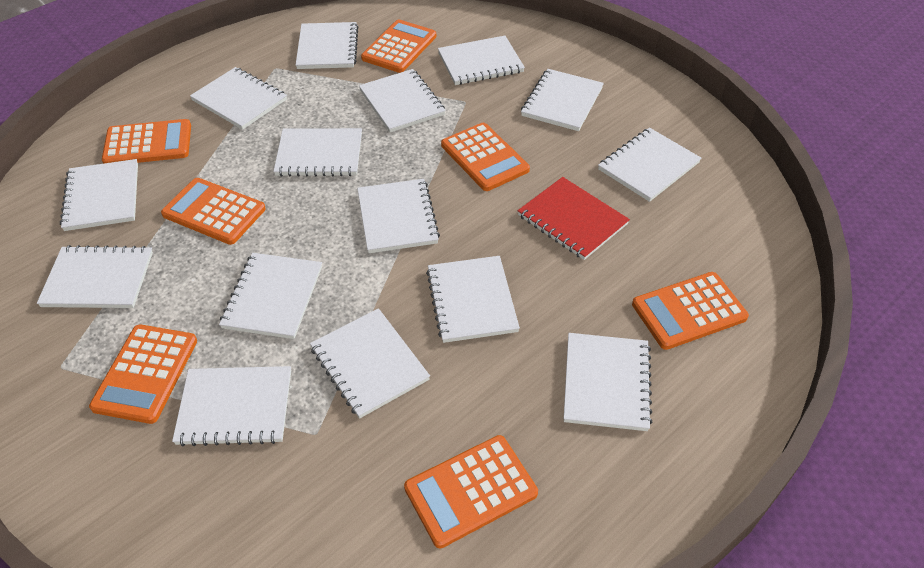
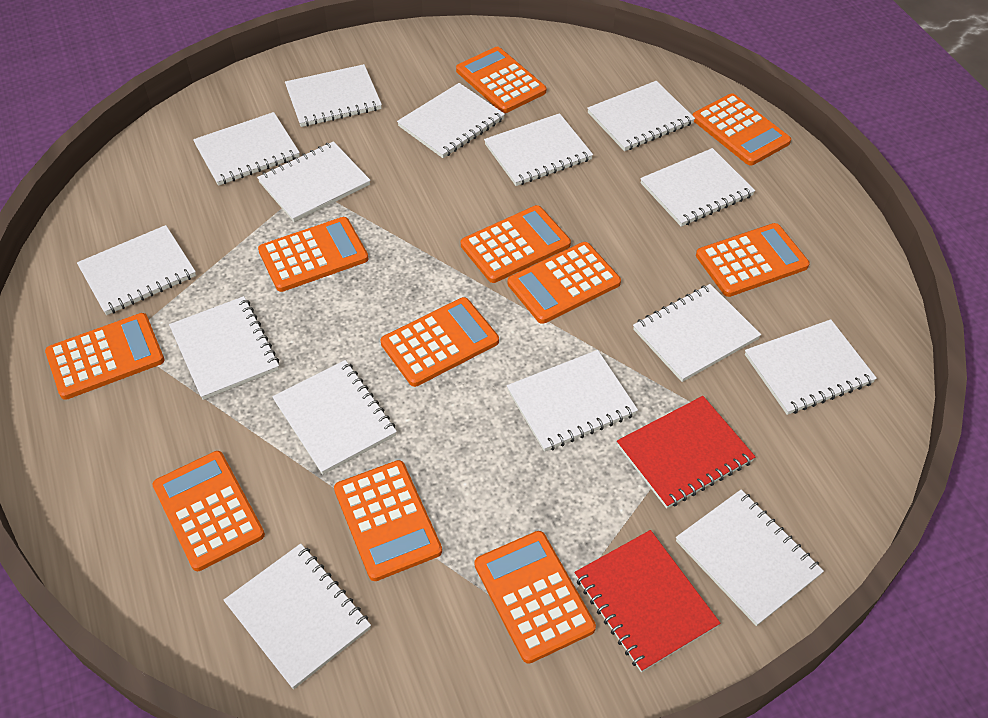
orange calculator: [89,325,197,424] [102,119,191,164] [161,178,266,245] [361,20,436,73] [404,435,538,548] [441,123,530,191] [632,272,749,350] = 7 -> [45,313,164,400] [152,451,265,571] [258,217,368,292] [334,460,442,581] [381,297,499,387] [456,47,546,113] [461,205,571,283] [475,531,596,664] [508,242,621,324] [692,93,791,166] [696,223,810,297] = 11
red notebook: [518,177,630,260] = 1 -> [574,530,720,672] [617,396,756,508] = 2

